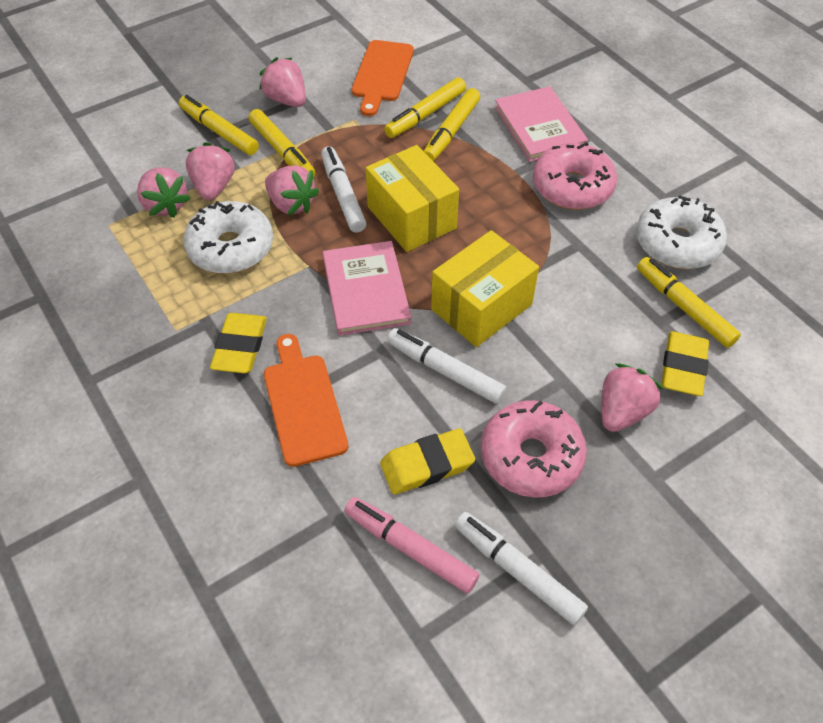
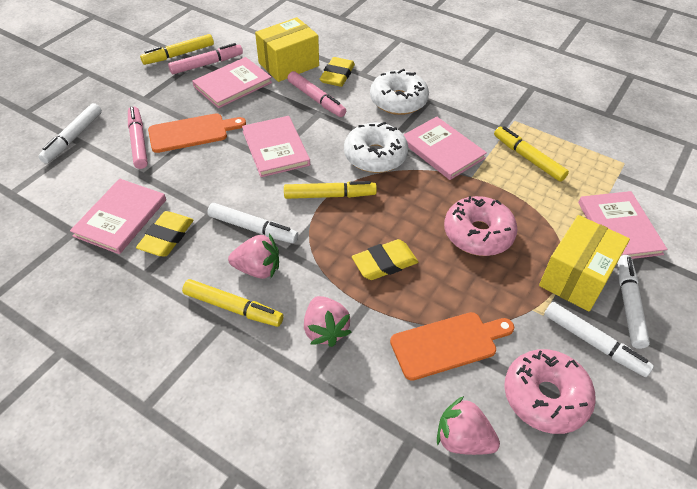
pink book: [323,241,411,336] [494,86,588,162] = 2 -> [70,179,166,254] [192,57,272,108] [242,116,310,177] [403,117,487,180] [578,191,667,259] = 5
pink marker: [344,497,479,593] = 1 -> [128,106,148,169] [168,43,243,74] [287,71,346,117] = 3
pink strawberry: [137,167,191,218] [186,142,235,201] [259,57,306,107] [265,165,319,215] [601,364,663,432] = 5 -> [228,234,279,279] [304,296,351,347] [437,396,500,455] = 3
white marker: [321,146,367,233] [387,328,507,404] [455,512,588,625] = 3 -> [38,103,102,164] [207,203,298,244] [544,302,654,377] [618,255,650,349] = 4
yellow marker: [179,95,259,155] [248,109,315,177] [384,77,466,138] [424,88,480,161] [637,257,741,348] = 5 -> [140,34,214,65] [182,279,284,327] [284,181,377,199] [494,126,569,182] = 4

